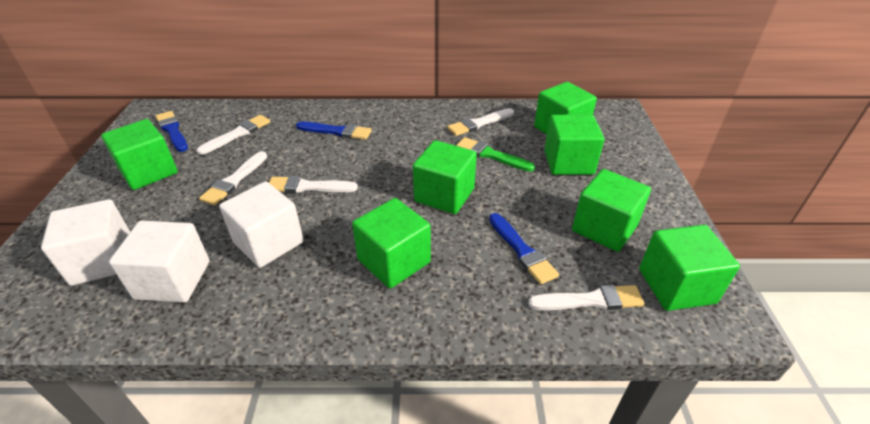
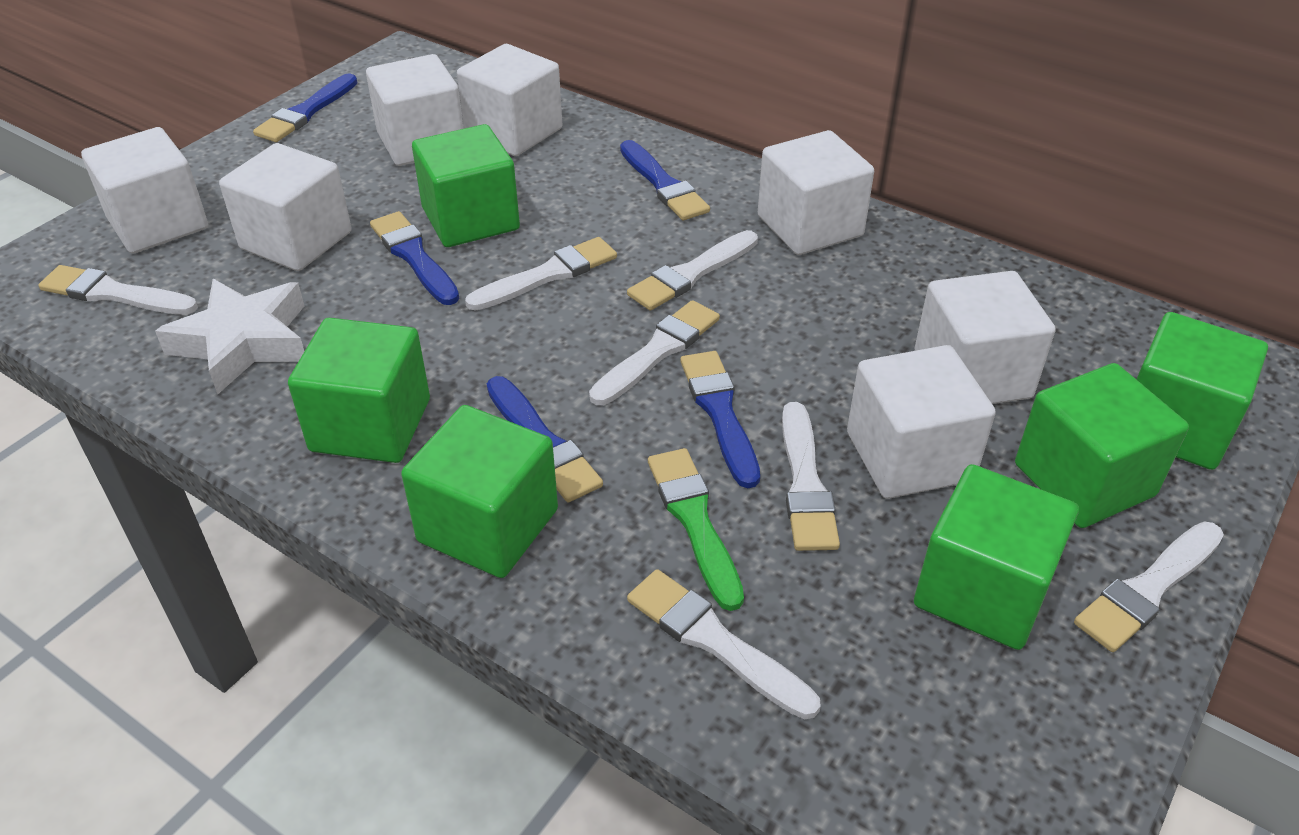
blue brush: [155,111,188,152] [296,122,372,140] [489,213,559,284] = 3 -> [253,73,357,142] [370,211,459,305] [487,376,603,502] [620,140,710,220] [680,351,760,488] = 5
green cube: [101,119,178,190] [352,198,431,288] [413,140,477,214] [534,82,597,135] [544,114,604,175] [572,169,651,252] [639,225,740,311] = 7 -> [288,318,430,463] [401,405,558,578] [412,124,520,247] [914,464,1079,650] [1015,363,1189,528] [1136,312,1268,470] = 6
white brush: [197,115,270,155] [199,151,267,205] [269,176,358,193] [447,108,514,136] [528,285,644,310] = 5 -> [38,265,198,315] [465,237,617,311] [589,300,720,405] [627,230,758,310] [627,569,821,719] [782,402,840,551] [1074,521,1224,652] = 7
white cube: [41,199,130,286] [109,221,209,303] [219,181,304,268] = 3 -> [81,127,208,254] [219,143,351,271] [366,54,464,166] [457,44,562,156] [758,130,874,255] [847,345,996,499] [915,271,1056,404] = 7
white star: none = 0 -> [155,279,305,394] = 1

